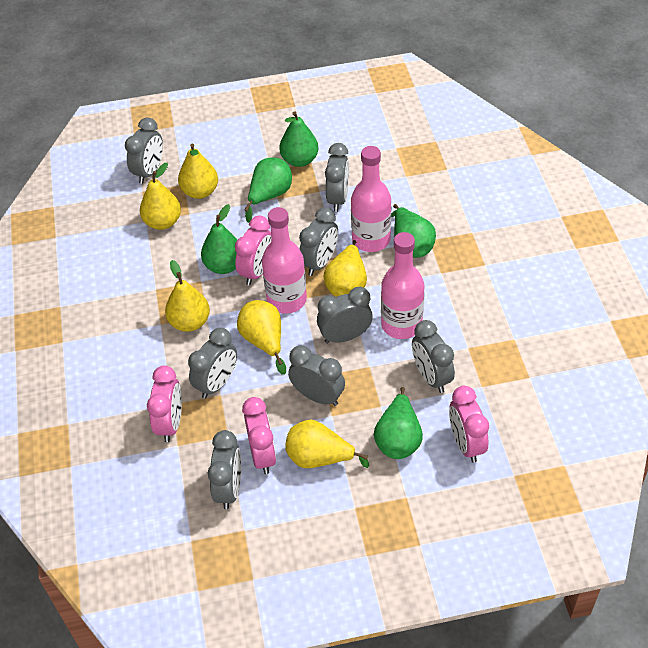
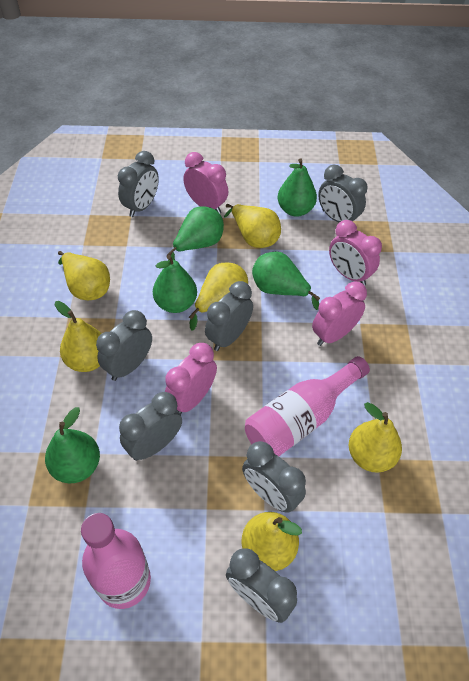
grey clock: [125,117,163,184] [188,328,237,399] [208,430,241,509] [288,345,345,406] [299,207,338,276] [317,287,373,344] [325,143,349,212] [412,320,455,393] = 8 -> [96,310,152,381] [118,151,159,217] [119,392,182,461] [205,281,253,351] [226,548,297,623] [242,441,306,513] [318,165,368,223] = 7
pink bottle: [262,207,307,314] [351,146,391,252] [381,232,424,339] = 3 -> [81,513,151,609] [245,356,370,456] = 2

